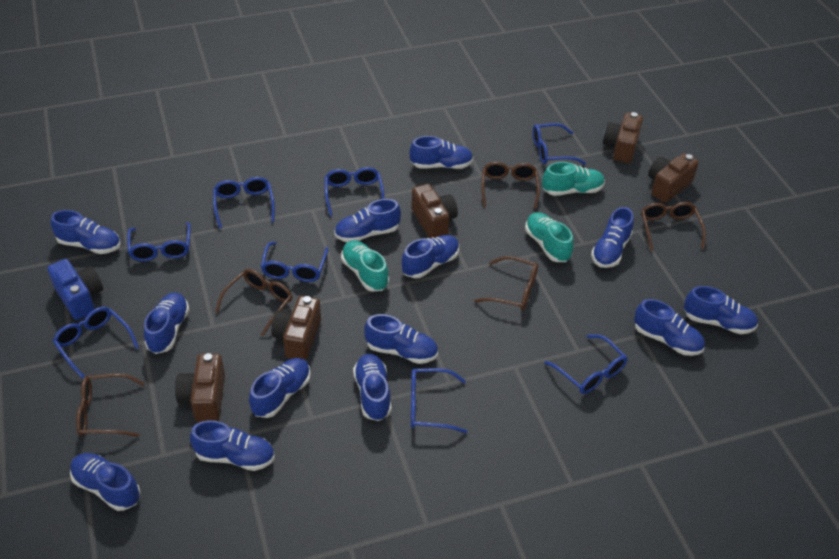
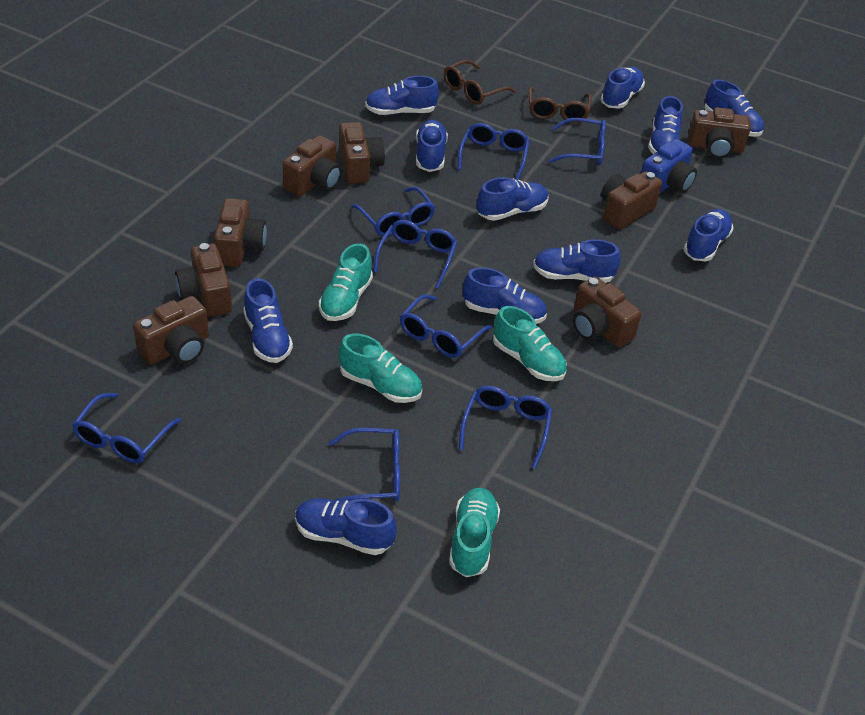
blue shoe: [50,210,121,254] [70,453,140,511] [144,293,189,354] [190,420,275,471] [249,358,311,418] [334,199,401,242] [353,354,392,421] [364,314,438,364] [402,235,459,278] [410,136,473,169] [591,207,634,268] [634,299,705,356] [684,286,758,334] = 13 -> [243,278,293,363] [295,498,397,555] [365,76,439,115] [416,120,448,172] [463,267,547,324] [477,177,549,221] [533,239,621,283] [600,67,645,109] [648,96,683,154] [683,209,734,261] [704,79,764,137] = 11
brown camera: [175,353,225,422] [271,296,321,361] [411,184,458,238] [603,112,643,163] [648,153,699,203] = 5 -> [133,296,209,365] [175,243,232,317] [214,198,267,267] [283,135,342,196] [339,122,385,184] [573,277,642,348] [601,171,662,229] [688,107,751,159] = 8
brown glasses: [76,373,145,437] [215,269,292,336] [474,256,538,311] [481,162,540,209] [641,202,706,251] = 5 -> [444,60,516,105] [529,86,592,123] = 2
turquoise shoe: [341,240,389,292] [525,212,574,262] [542,162,605,196] = 3 -> [319,243,373,321] [338,333,422,403] [449,488,500,577] [493,306,567,381] = 4

